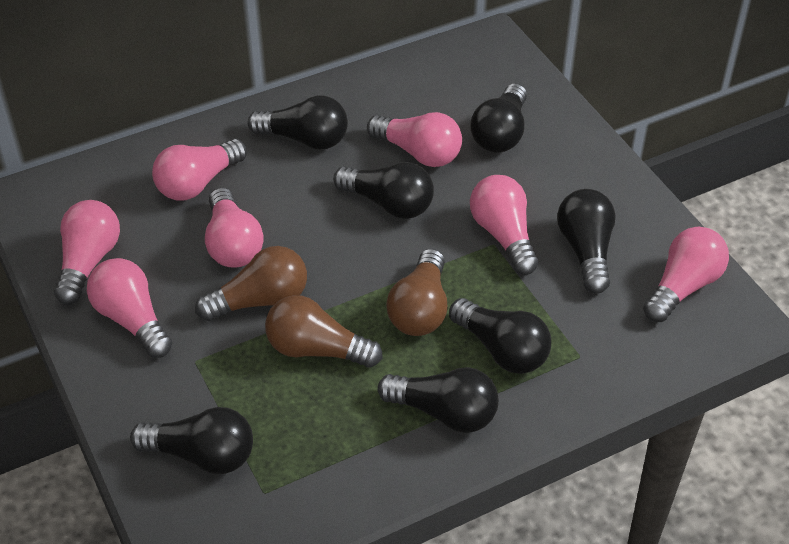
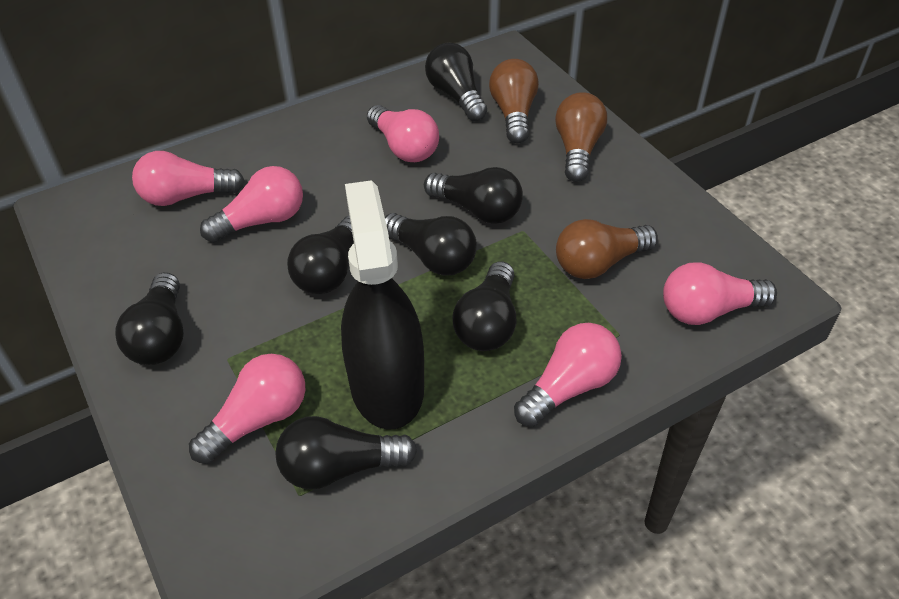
black spray bottle: none = 0 -> [341,180,424,429] = 1
pink light bulb: [54,200,120,305] [87,258,172,358] [152,139,247,200] [205,188,264,268] [367,112,462,167] [470,175,538,275] [643,227,729,322] = 7 -> [132,151,245,206] [189,354,306,464] [200,166,303,243] [367,105,439,162] [514,323,622,427] [663,262,777,325] = 6

